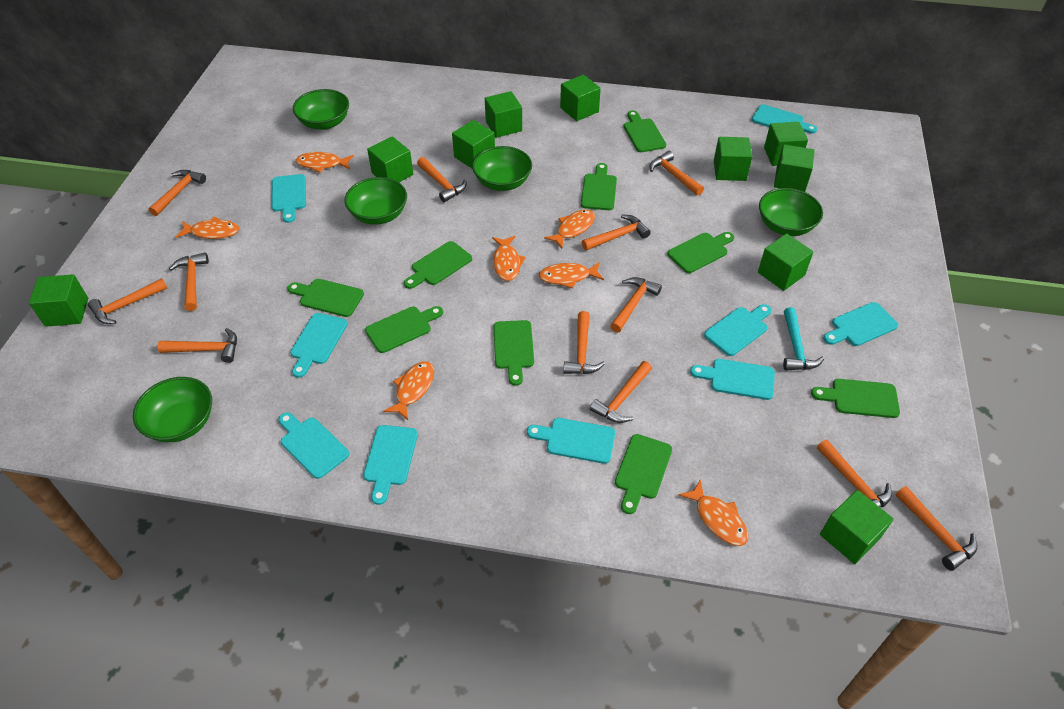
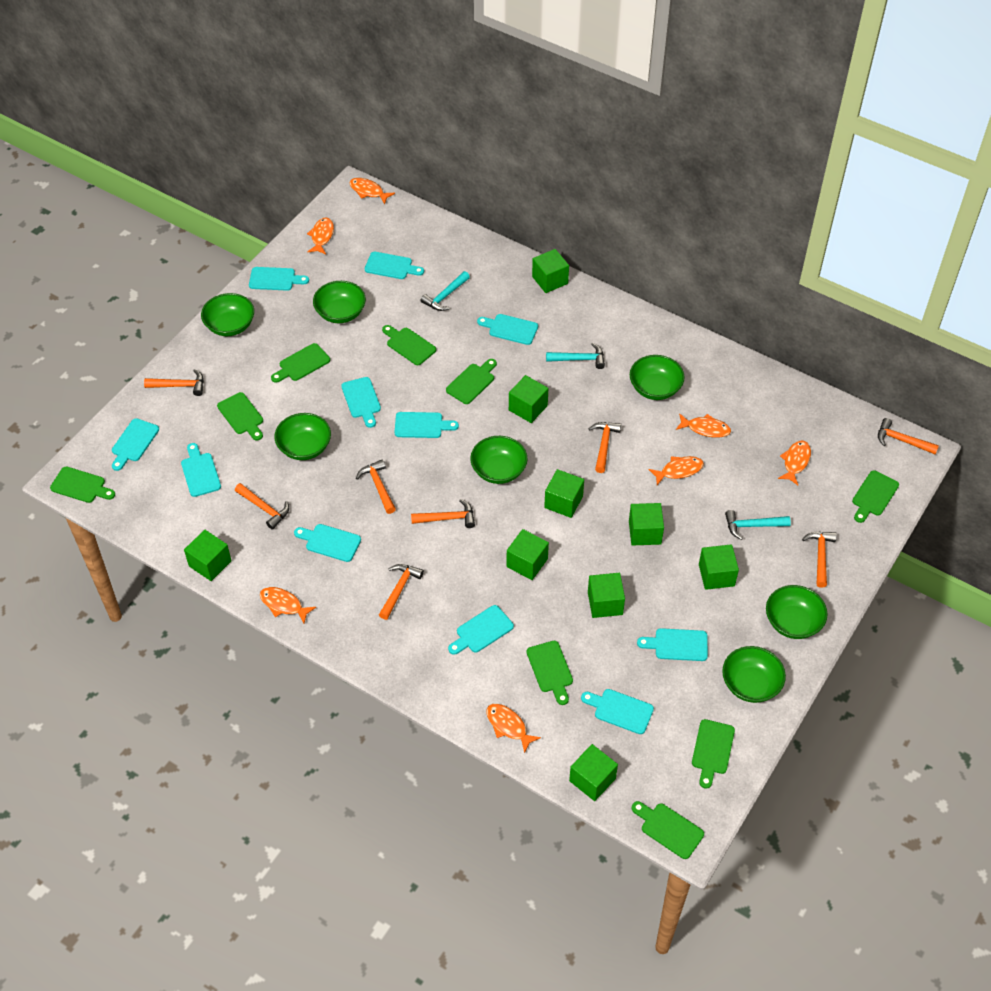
green bowl: [133,377,212,442] [293,89,349,130] [345,177,407,225] [472,146,532,191] [759,188,823,236] = 5 -> [201,293,254,336] [274,413,331,460] [313,281,366,323] [470,436,528,484] [630,355,685,400] [722,646,786,703] [766,585,828,639] = 7
green cube: [29,274,88,327] [367,136,413,182] [452,120,495,168] [485,91,522,138] [560,75,601,121] [714,137,753,181] [758,233,814,291] [764,122,808,166] [774,144,815,192] [820,490,894,564] = 10 -> [184,530,232,581] [506,529,549,580] [509,375,548,423] [532,249,569,293] [544,469,584,518] [569,744,618,801] [588,573,625,618] [629,503,664,545] [699,544,739,590] = 9
orange hammer: [88,278,167,324] [149,170,206,216] [158,328,237,363] [169,252,209,311] [417,157,466,202] [563,311,605,374] [582,215,651,251] [590,361,652,423] [610,277,662,332] [649,151,704,196] [817,440,892,508] [896,486,977,571] = 12 -> [144,369,204,396] [235,483,289,530] [356,459,396,514] [379,564,424,620] [411,499,475,528] [588,422,621,473] [802,531,837,588] [878,418,939,454] = 8
turquoise cutting board: [272,174,306,223] [279,412,349,479] [290,313,348,378] [363,425,418,505] [527,418,615,464] [690,359,775,400] [704,304,772,356] [752,104,817,134] [823,302,898,346] = 9 -> [112,418,159,471] [181,443,221,497] [249,267,309,291] [294,524,361,562] [341,377,381,428] [365,252,424,279] [395,412,459,438] [448,605,514,655] [477,314,538,345] [581,689,654,734] [637,628,708,661] = 11
turquoise hammer: [783,307,824,371] = 1 -> [421,271,470,311] [546,343,605,369] [725,510,791,540] = 3

